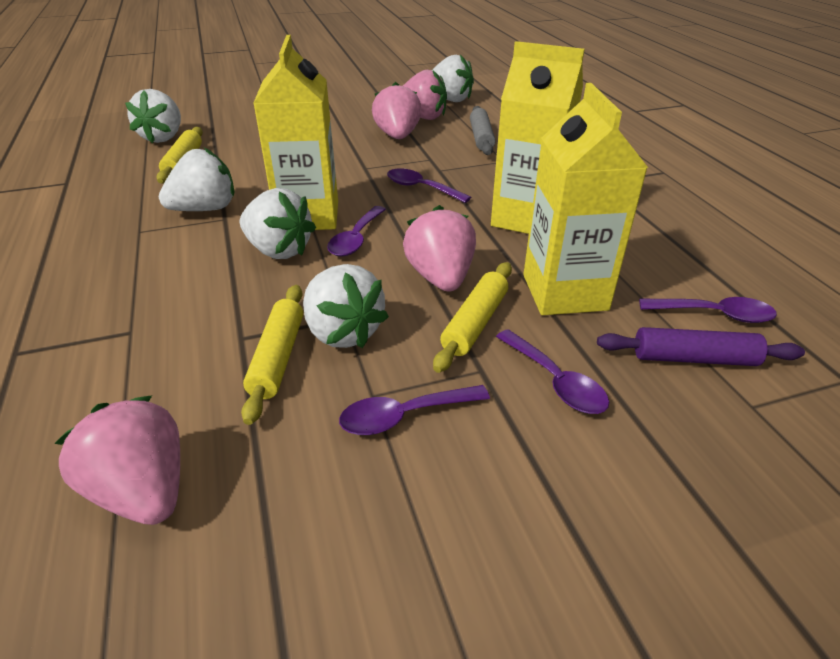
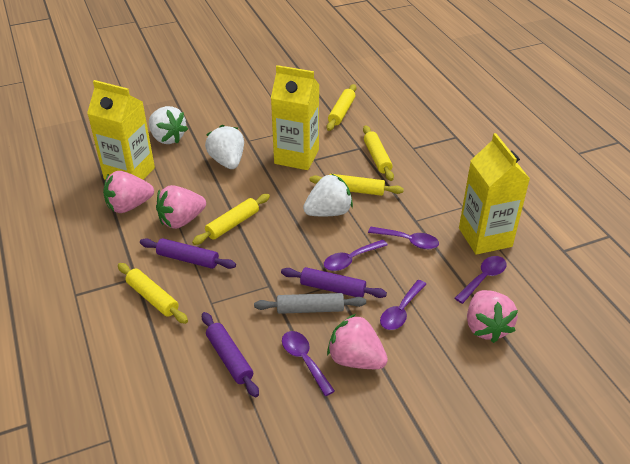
purple rolling pin: [597,327,805,366] = 1 -> [140,238,236,269] [202,312,259,397] [281,267,387,298] = 3
white strawberry: [125,89,181,143] [159,147,234,211] [240,188,316,259] [303,264,389,348] [431,55,474,102] = 5 -> [149,106,188,144] [205,125,244,169] [303,174,353,217] = 3
yellow rolling pin: [156,127,203,184] [241,285,303,425] [433,262,512,373] = 3 -> [118,263,188,324] [192,194,270,245] [310,174,404,196] [327,84,356,131] [363,125,394,181] = 5

